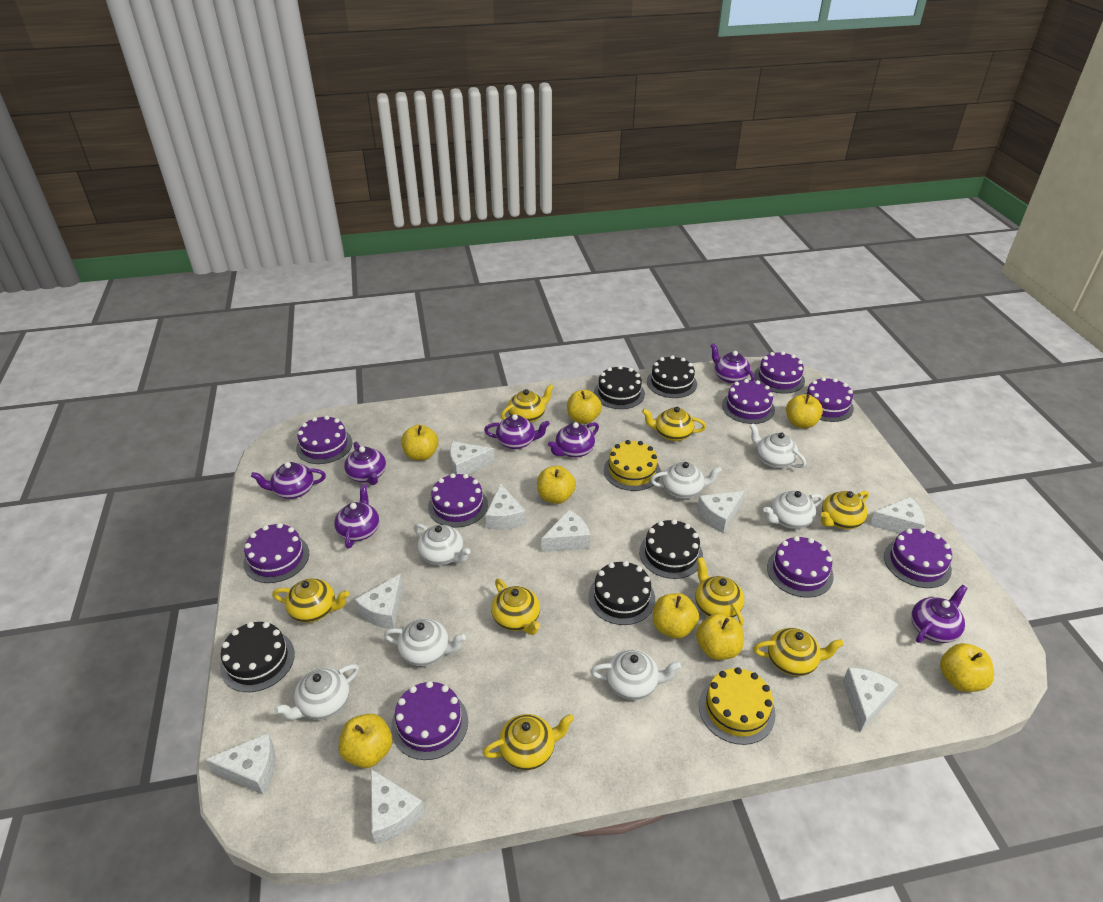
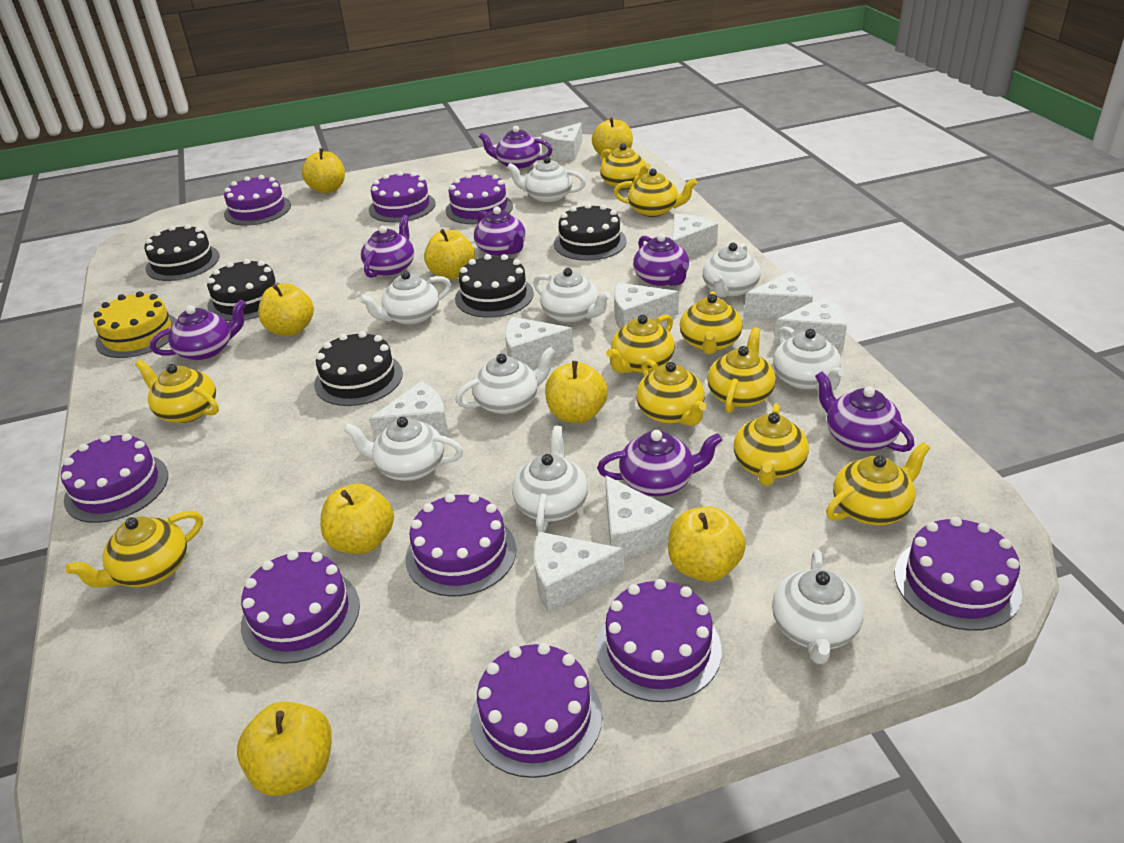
white teapot: [274,664,359,720] [384,618,466,666] [413,524,471,565] [590,650,681,700] [650,462,722,499] [750,423,806,468] [763,491,823,529] = 7 -> [344,417,463,481] [359,271,451,325] [455,347,556,414] [507,156,586,203] [512,426,588,532] [533,268,611,323] [703,243,761,297] [772,549,864,664] [773,326,845,391] = 9
yellow cake: [604,440,661,491] [699,667,776,745] = 2 -> [93,291,177,358] = 1
yellow teapot: [272,578,349,623] [483,714,574,770] [491,579,540,635] [501,384,554,423] [642,407,706,441] [695,557,744,626] [753,628,844,676] [821,491,869,529] = 8 -> [65,511,203,588] [135,360,219,423] [600,143,651,190] [606,314,675,373] [614,169,697,217] [636,359,707,426] [680,291,742,355] [707,327,776,413] [734,403,809,486] [826,442,930,525] = 10

